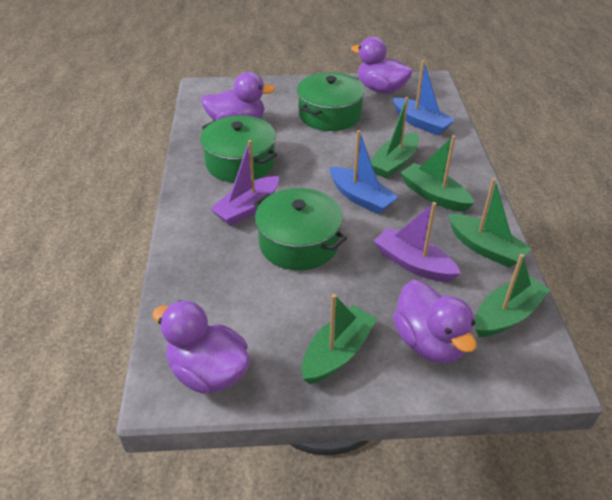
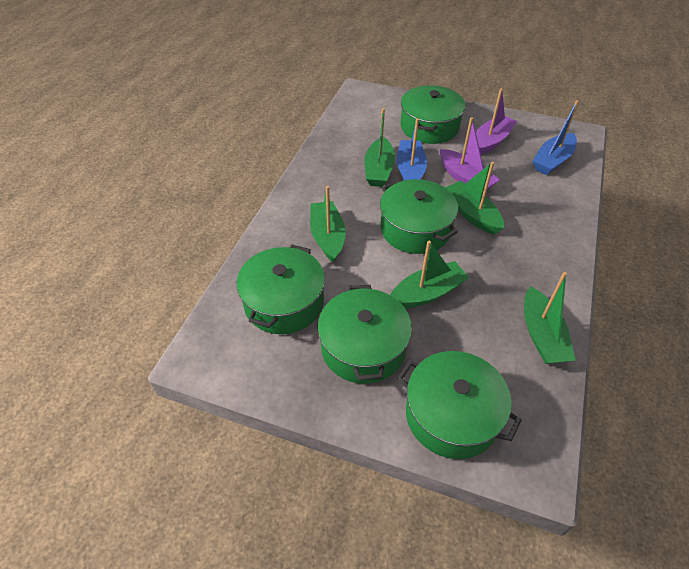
green pot: [200,115,277,183] [254,188,347,270] [297,72,365,131] = 3 -> [237,244,325,334] [317,285,412,384] [380,179,458,254] [397,351,521,459] [400,85,465,144] = 5
purple duck: [152,300,250,394] [201,72,275,121] [351,36,413,94] [393,280,477,364] = 4 -> none = 0

